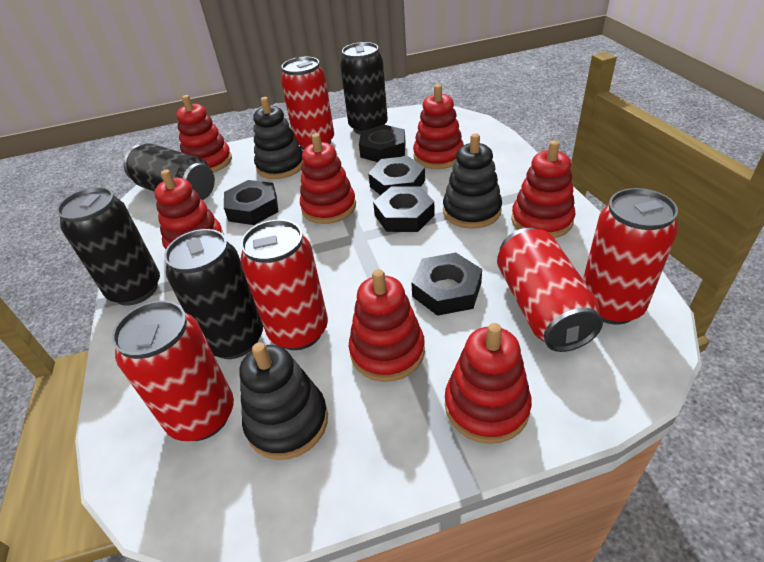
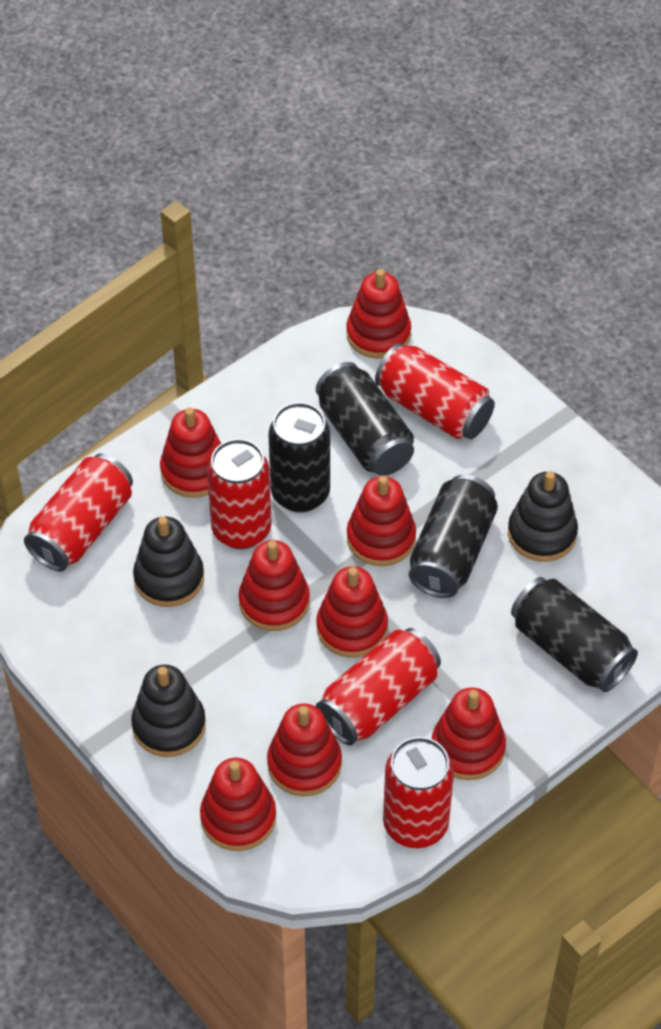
black nut: [224,180,279,225] [359,124,406,162] [368,156,425,195] [373,186,435,232] [411,253,482,316] = 5 -> none = 0
red stacking toy: [154,169,224,249] [176,95,232,173] [300,133,356,224] [349,269,425,382] [413,84,464,169] [445,323,532,444] [511,140,575,238] = 7 -> [160,407,221,498] [200,758,276,851] [239,540,310,631] [267,703,342,796] [317,566,388,658] [346,269,411,359] [347,476,416,566] [432,687,506,780] = 8

